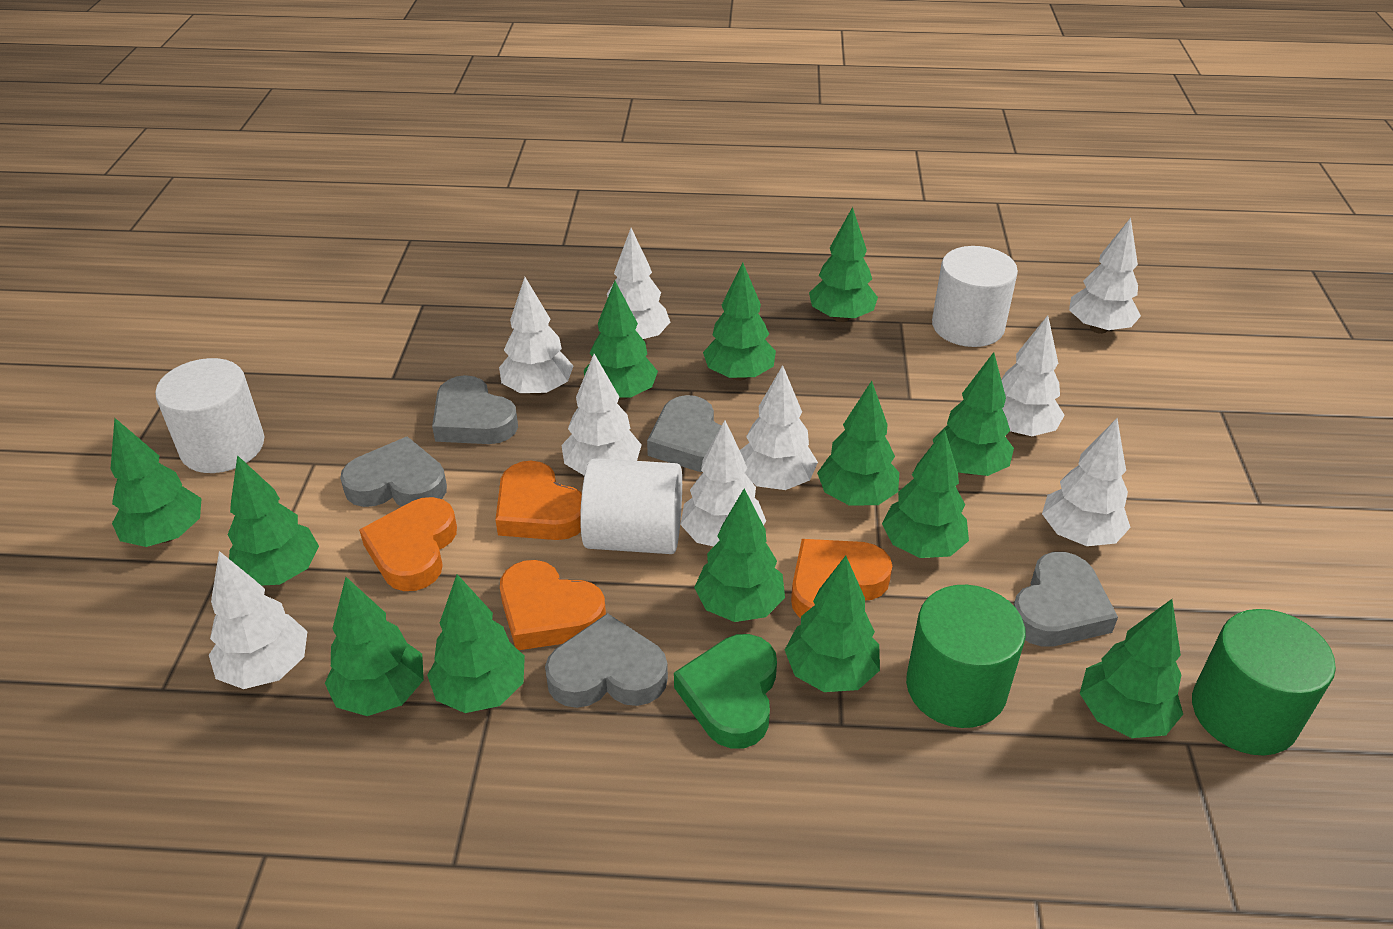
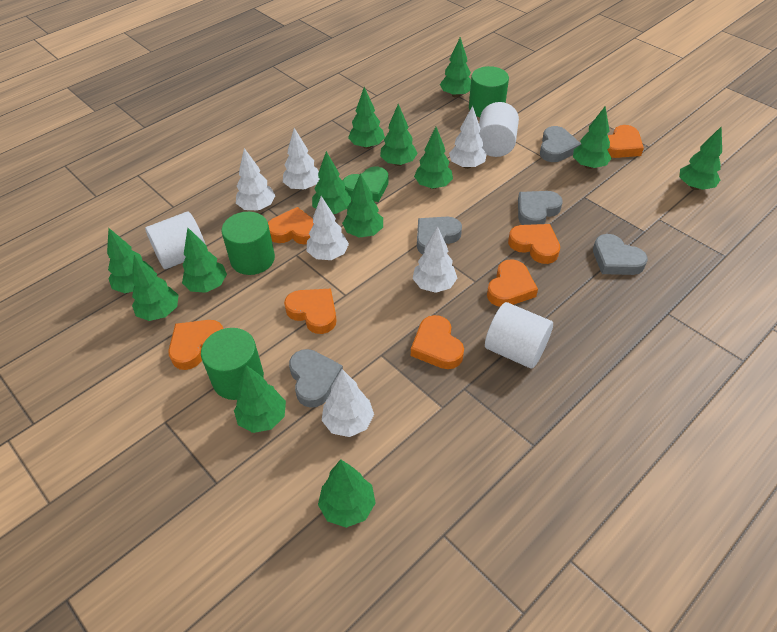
green cylinder: [906,585,1026,728] [1192,609,1336,755] = 2 -> [201,328,264,400] [221,212,275,275] [469,66,509,117] = 3
orange heart: [359,497,457,591] [495,461,582,540] [500,560,606,650] [791,539,892,618] = 4 -> [168,320,223,370] [268,207,314,244] [284,289,337,334] [411,315,464,369] [487,259,538,307] [508,224,560,264] [607,125,644,158] = 7
white tree: [209,551,308,689] [499,277,573,396] [561,354,642,475] [607,228,670,340] [680,420,766,547] [740,365,818,490] [1001,315,1065,436] [1042,418,1131,546] [1069,218,1141,334] = 9 -> [236,148,276,211] [283,128,319,190] [307,196,349,260] [322,369,374,437] [413,226,457,293] [449,106,487,169] = 6

